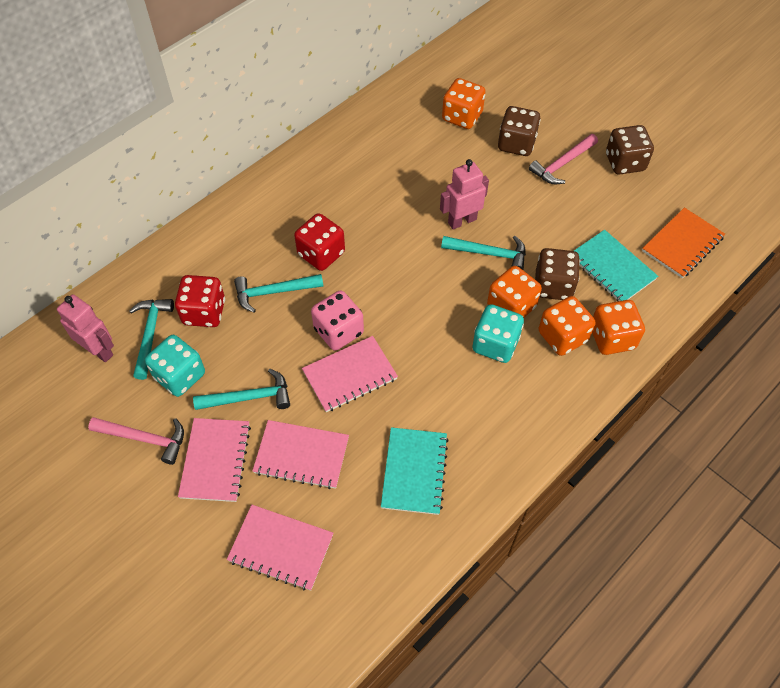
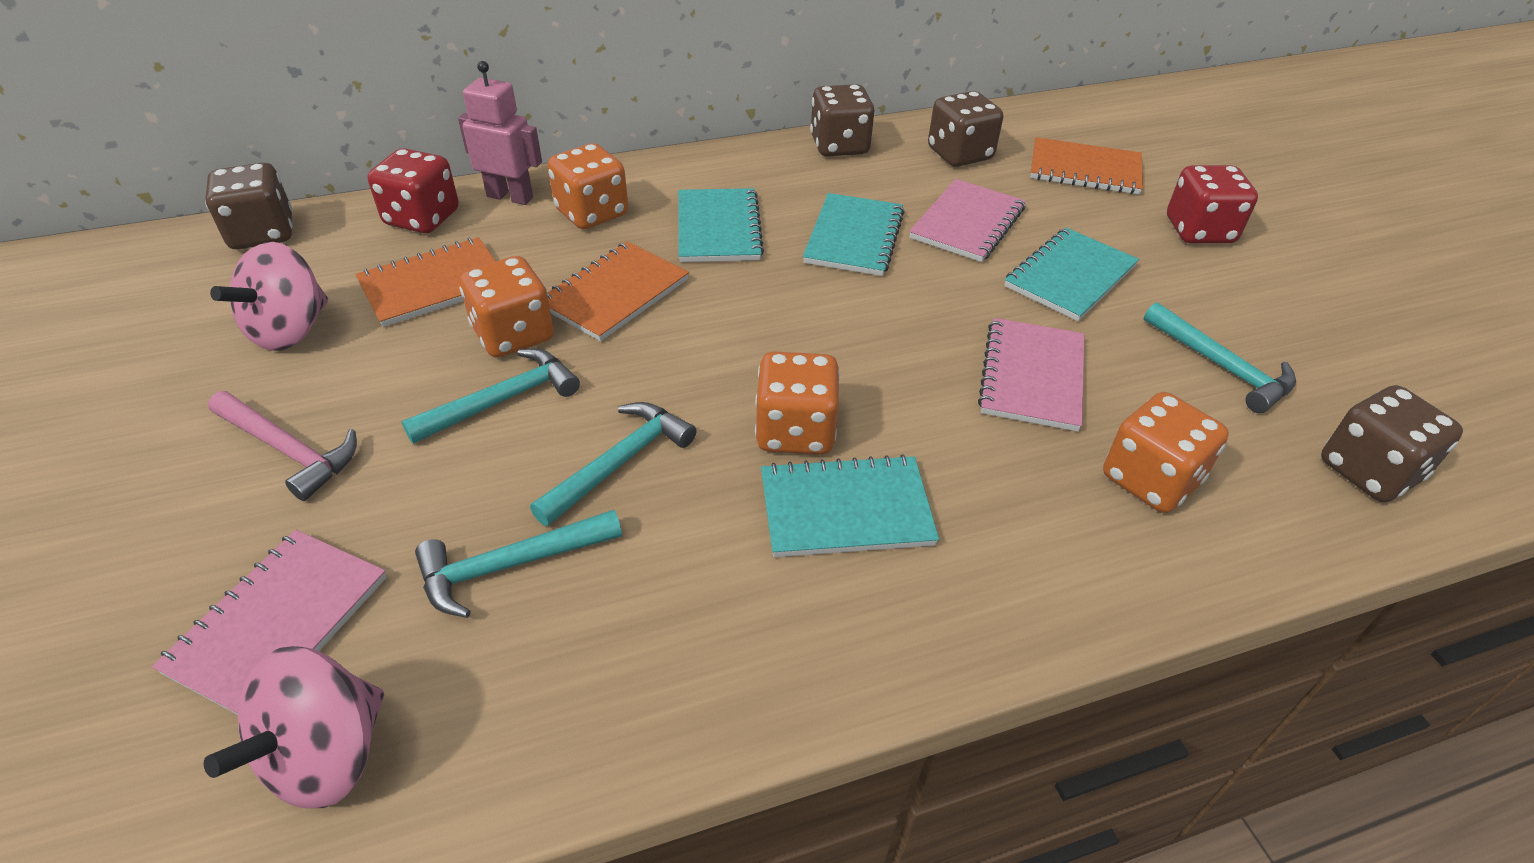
brown dice: [498,106,541,156] [535,248,580,300] [606,125,654,175] = 3 -> [205,163,293,250] [810,84,875,157] [928,91,1003,167] [1321,385,1463,502] = 4
orange notebook: [642,207,725,278] = 1 -> [355,237,496,327] [548,241,689,341] [1030,137,1143,195] = 3
pink dice: [311,290,364,351] = 1 -> none = 0
pink hammer: [88,417,184,465] [529,134,598,184] = 2 -> [208,391,357,501] = 1
pink notebook: [178,418,251,502] [227,505,333,591] [252,420,349,489] [302,336,398,412] = 4 -> [152,530,387,715] [909,179,1026,262] [978,318,1084,431] = 3
pink robot: [57,294,114,362] [440,159,489,230] = 2 -> [458,61,542,205] = 1
pink spinning top: none = 0 -> [204,646,384,808] [210,242,328,351] = 2
turquoise dice: [145,335,205,397] [472,304,524,363] = 2 -> none = 0
turquoise notebook: [381,427,449,515] [574,230,658,301] = 2 -> [678,188,764,262] [761,454,939,557] [803,193,905,276] [1004,228,1139,321] = 4

